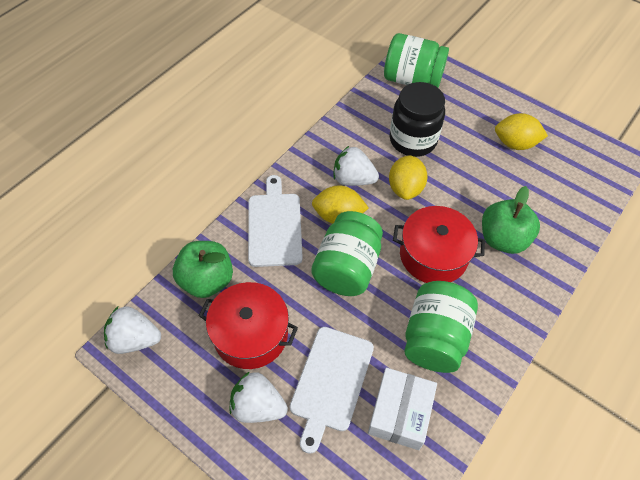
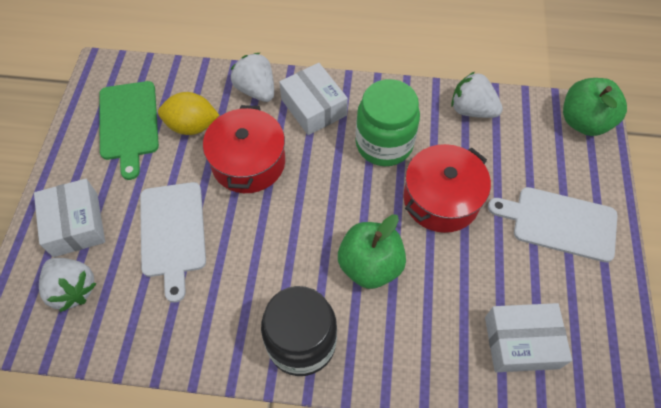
green cutting board: none = 0 -> [99,81,159,180] = 1
green jar: [311,211,383,296] [384,33,449,88] [404,281,478,373] = 3 -> [356,79,420,166] = 1
white box: [368,368,437,450] = 1 -> [34,179,105,257] [279,63,348,135] [485,303,572,372] = 3
yellow lemon: [312,185,369,224] [389,155,428,200] [495,113,548,150] = 3 -> [158,92,219,135] = 1

